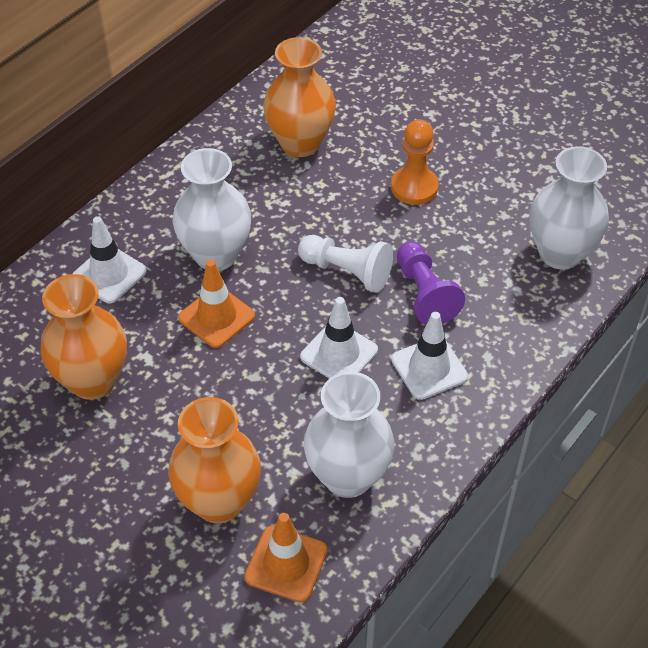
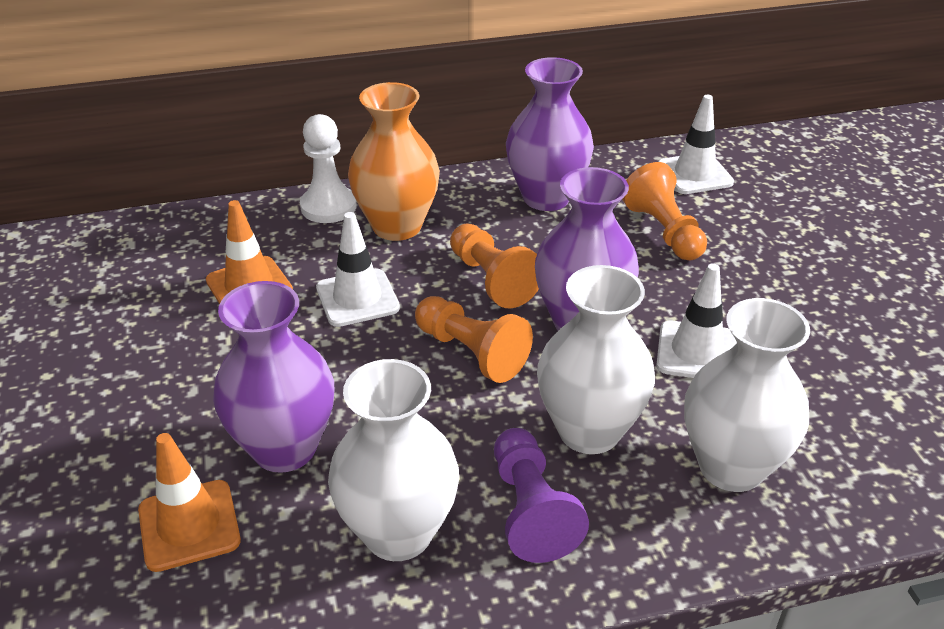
orange pawn: [391,119,439,205] = 1 -> [415,296,533,383] [450,223,539,308] [622,162,707,260] = 3
orange vase: [40,274,127,400] [168,397,261,523] [263,37,336,157] = 3 -> [348,82,440,241] = 1
purple vase: none = 0 -> [213,281,334,473] [506,57,594,211] [535,167,639,330] = 3

